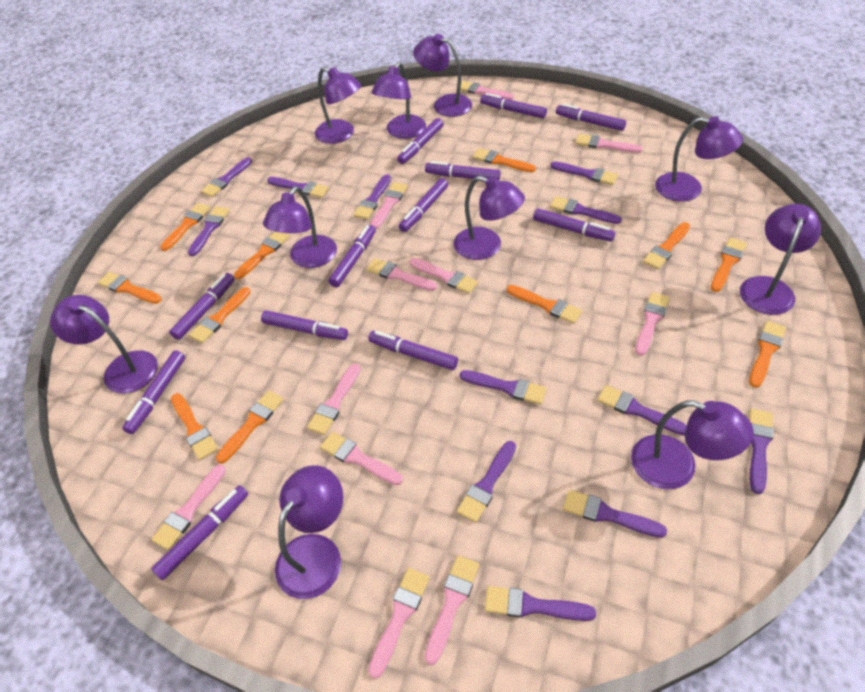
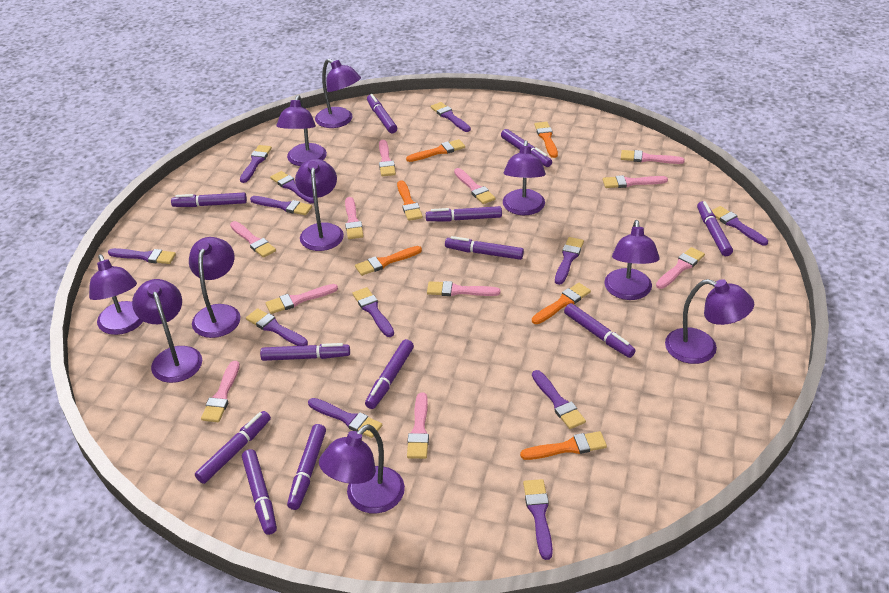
orange brush: [98,272,162,304] [160,203,211,251] [171,393,218,460] [189,287,251,343] [216,390,284,464] [234,232,290,279] [472,148,536,172] [507,285,582,324] [643,222,690,269] [711,238,747,292] [749,321,786,388] = 11 -> [355,246,422,276] [397,180,423,221] [406,139,465,162] [520,431,607,460] [532,283,591,324] [534,122,558,158] = 6

